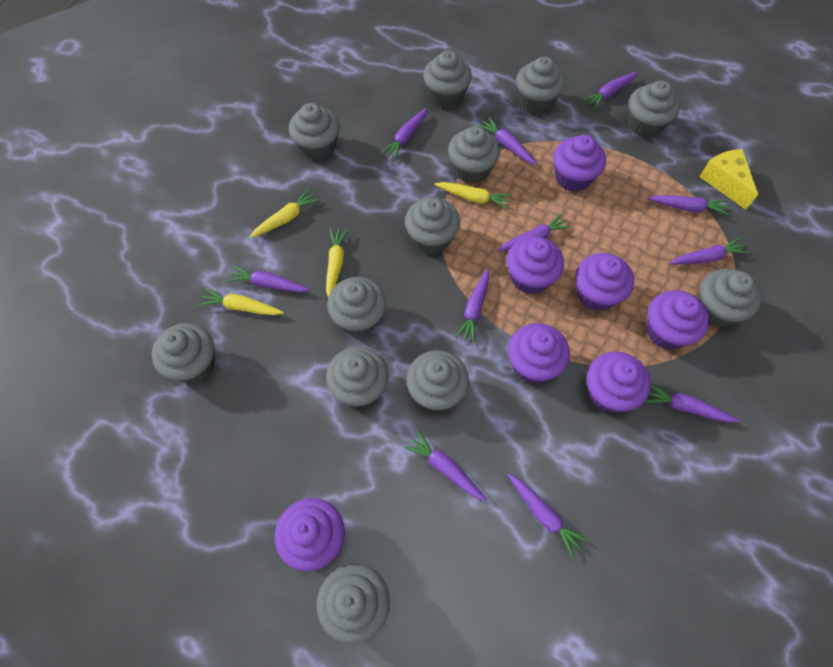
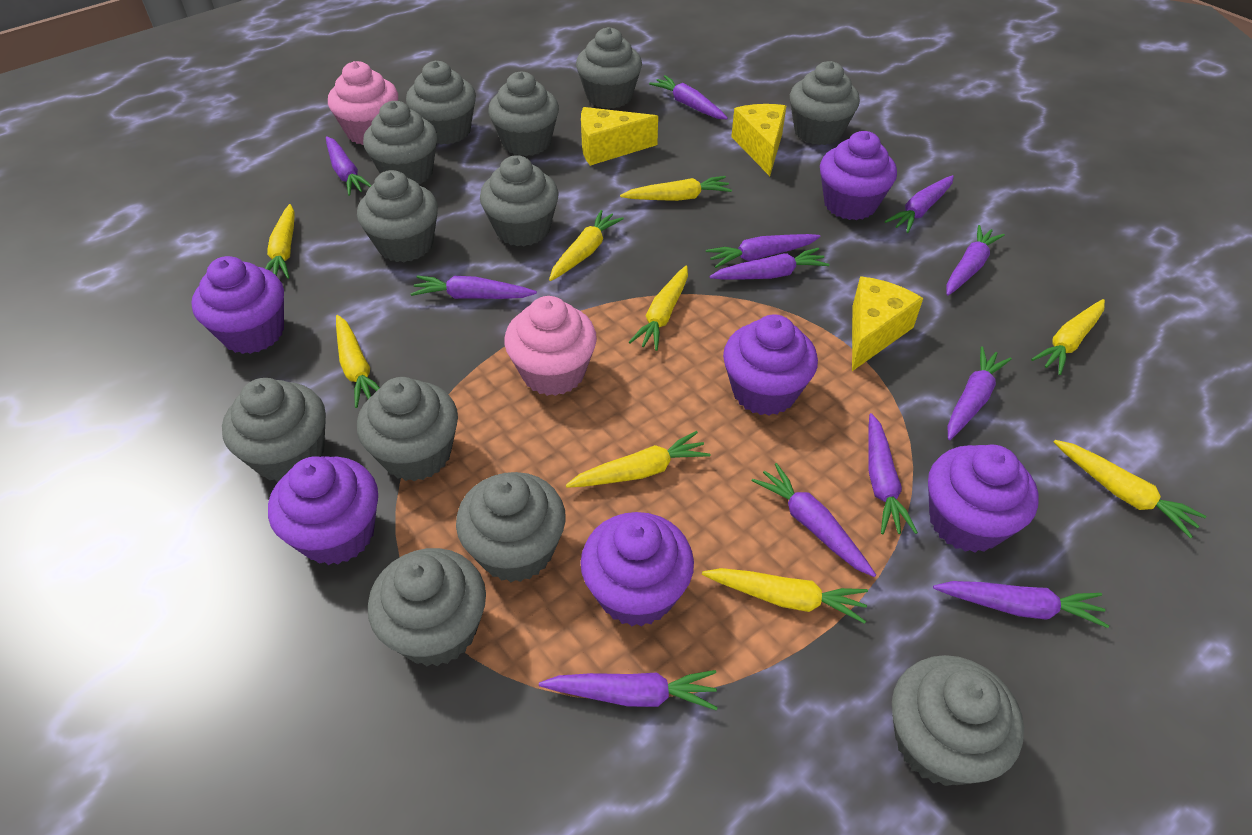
pink cupcake: none = 0 -> [328,61,398,145] [504,296,597,396] = 2
purple carrot: [227,265,310,292] [381,108,428,160] [404,430,487,501] [455,268,489,343] [477,117,537,165] [497,214,572,252] [508,474,589,558] [583,71,638,110] [645,385,739,422] [648,195,729,215] [669,237,749,265] = 11 -> [326,136,372,196] [411,276,537,299] [539,670,718,711] [649,75,728,119] [706,234,820,268] [709,248,829,280] [751,463,876,577] [868,413,918,534] [885,175,954,233] [933,581,1109,628] [947,225,1005,296] [947,346,1012,440] = 12
purple cupcake: [275,498,345,571] [507,237,564,294] [508,323,570,383] [553,135,606,192] [576,253,634,311] [587,351,651,413] [646,290,710,350] = 7 -> [191,256,284,354] [268,456,378,565] [580,512,694,627] [723,314,818,415] [820,131,897,220] [928,445,1039,552] = 6
yellow carrot: [199,288,284,315] [250,189,320,238] [326,228,348,297] [434,182,512,209] = 4 -> [265,204,295,279] [336,315,380,408] [549,210,624,281] [566,431,710,488] [620,176,732,201] [629,266,688,351] [702,568,868,624] [1031,299,1105,375] [1054,440,1206,538] = 9
yellow cheese: [699,149,758,210] = 1 -> [581,107,658,166] [731,104,786,176] [852,276,923,371] = 3

